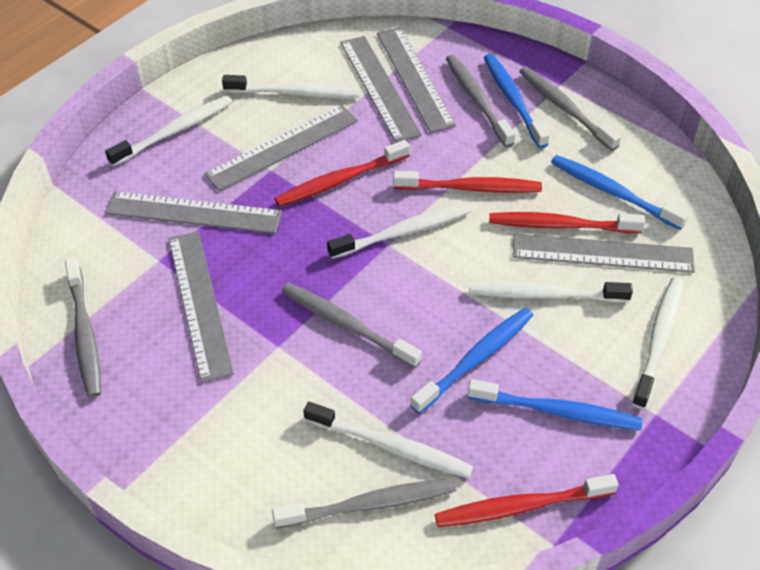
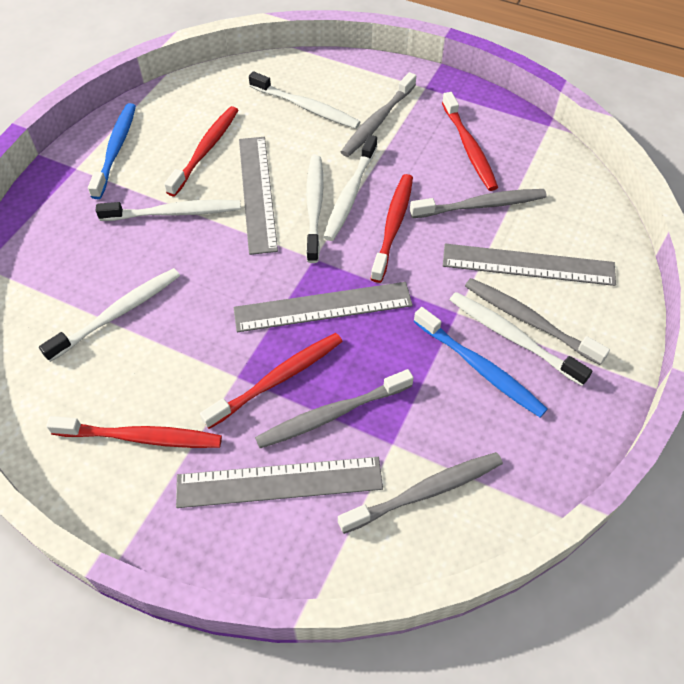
blue toothbrush: [410,307,534,414] [468,379,643,430] [484,54,550,148] [551,155,689,230] = 4 -> [88,103,136,199] [414,307,548,417] = 2
grey ruler: [105,191,282,234] [168,232,234,382] [204,105,358,191] [340,36,422,143] [377,27,456,133] [513,233,695,273] = 6 -> [176,457,383,508] [234,282,413,332] [239,137,278,255] [443,244,616,286] = 4
red toothbrush: [274,140,410,207] [393,171,542,193] [435,474,618,527] [489,212,645,233] = 4 -> [46,416,222,448] [164,106,238,197] [200,333,343,429] [371,174,413,283] [442,92,498,191] = 5

